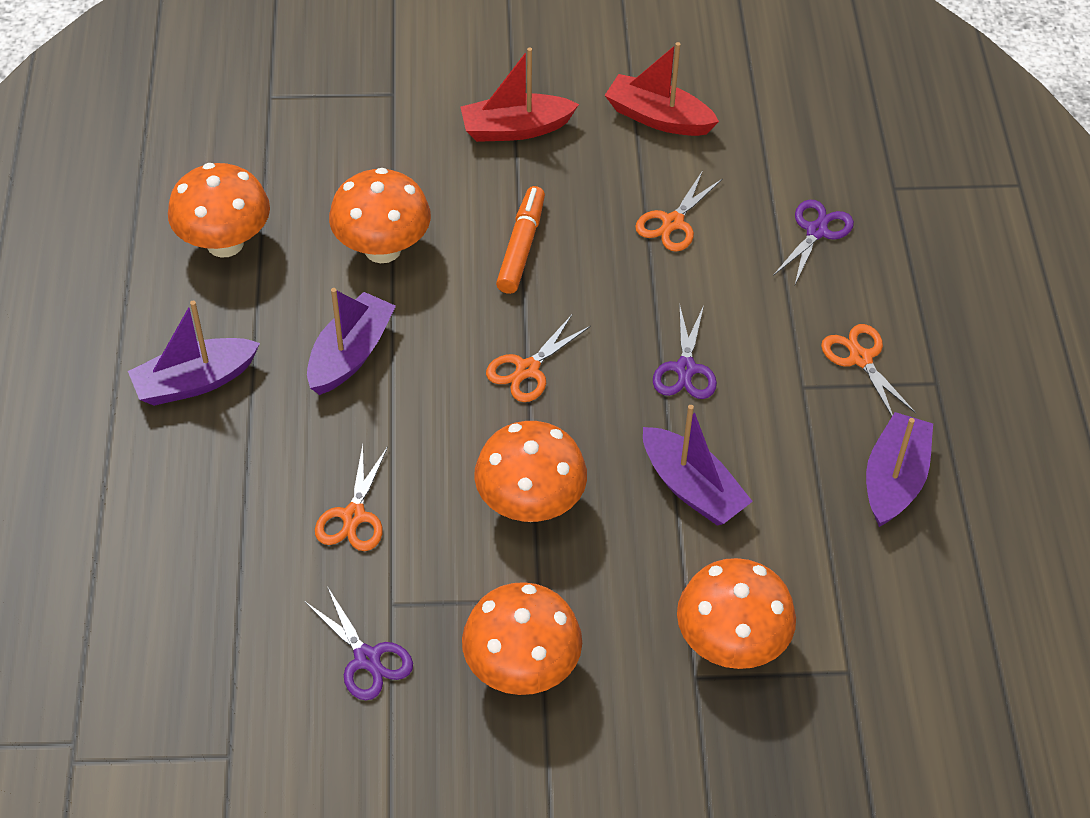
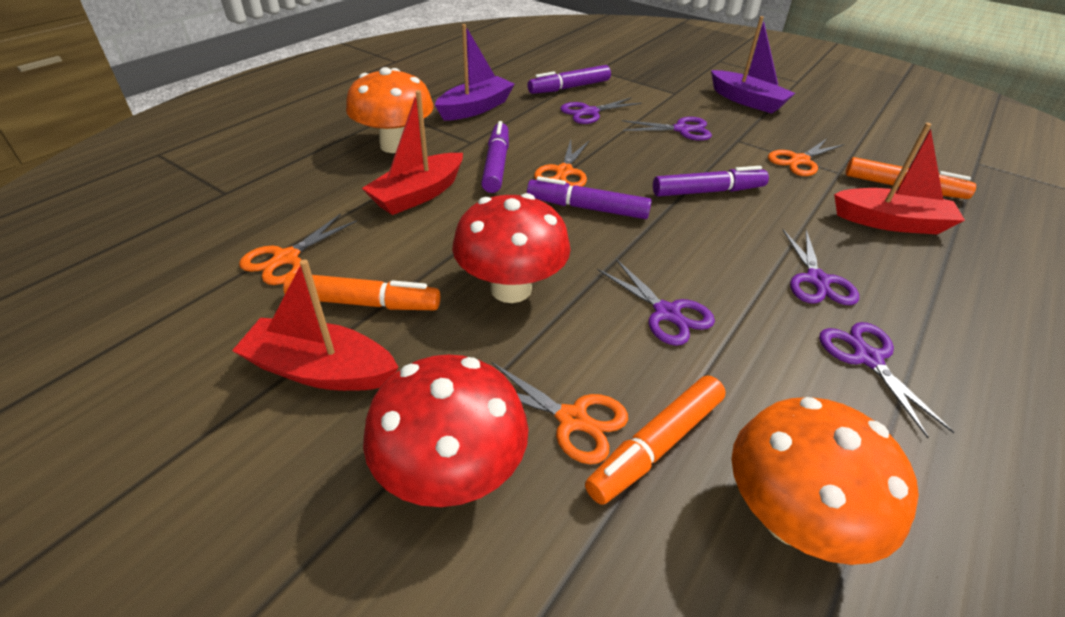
orange marker: [496,186,545,294] = 1 -> [283,273,440,310] [585,375,726,505] [846,157,976,199] = 3
orange mushroom: [168,163,270,258] [329,168,431,263] [462,582,582,695] [474,421,587,522] [677,558,796,669] = 5 -> [346,67,433,153] [732,397,919,565] = 2
purple boat: [128,301,260,406] [307,288,396,395] [643,405,753,526] [866,412,933,527] = 4 -> [435,24,515,121] [711,16,795,114] = 2
purple marker: none = 0 -> [481,121,509,193] [527,176,652,219] [528,65,611,94] [653,166,769,197] = 4
purple scissors: [304,586,413,700] [653,304,717,399] [773,200,854,284] = 3 -> [560,97,642,124] [597,259,715,346] [622,117,712,141] [782,229,859,305] [819,322,954,438] = 5
red boat: [460,47,579,142] [605,42,719,136] = 2 -> [232,259,399,391] [362,90,463,215] [834,123,965,235] = 3
red mushroom: none = 0 -> [363,354,528,507] [452,193,571,303] = 2

